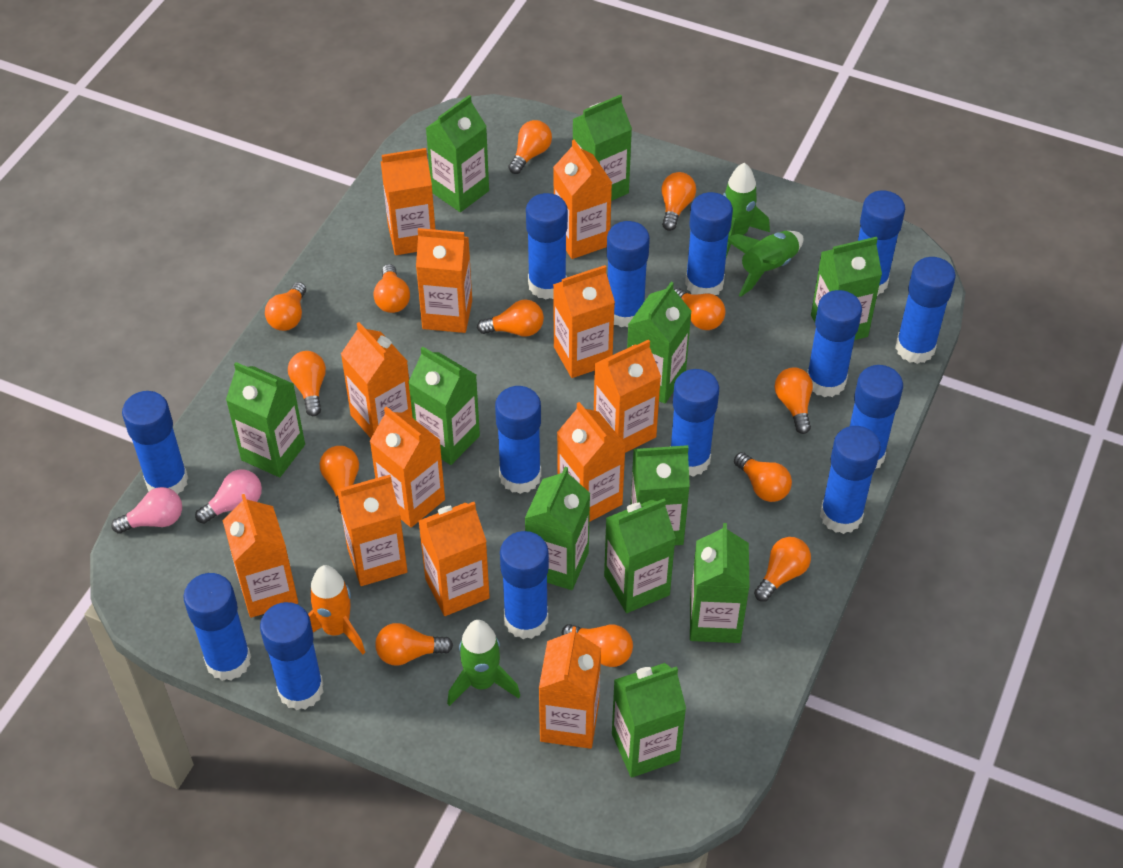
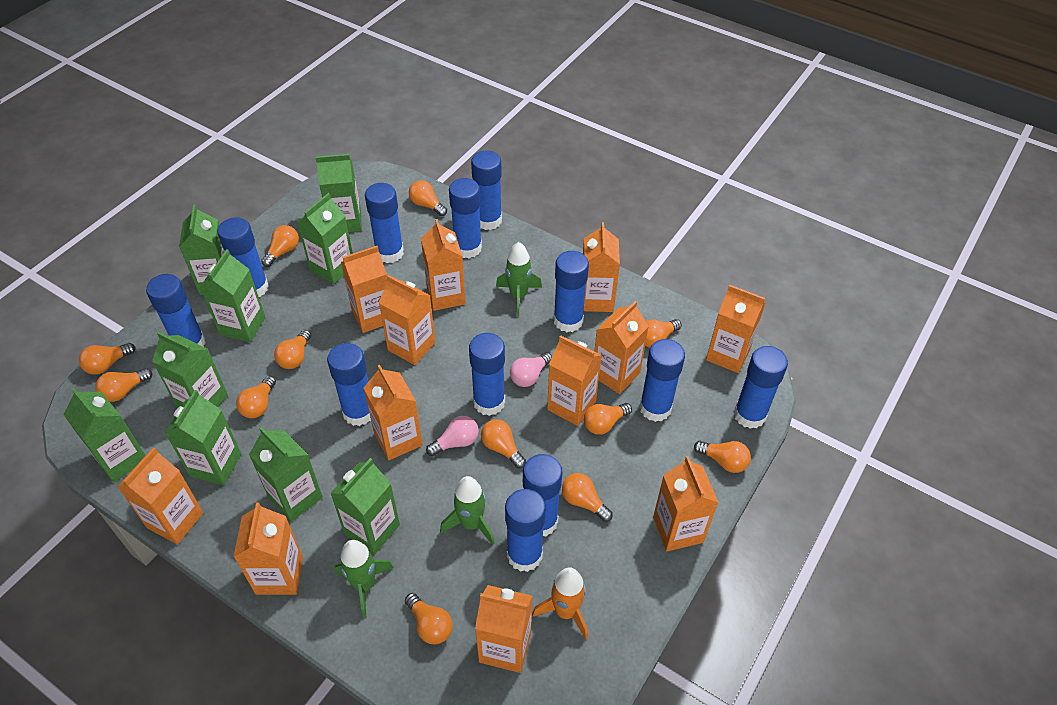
blue glue stick: [122,391,188,494] [183,573,251,681] [260,602,324,710] [495,386,541,494] [500,531,549,639] [526,193,568,300] [607,221,650,327] [670,369,719,477] [685,192,733,295] [807,290,862,397] [820,426,881,534] [850,365,903,468] [858,191,905,296] [895,257,956,364] = 14 -> [146,274,206,347] [218,217,269,297] [327,343,371,426] [365,183,404,263] [449,178,482,258] [469,333,505,416] [471,151,502,230] [505,489,546,572] [523,454,562,537] [554,251,589,332] [640,339,685,422] [734,346,788,429] = 12
green carton: [226,362,305,477] [408,346,480,465] [426,95,489,212] [524,467,590,590] [573,95,632,201] [604,498,676,613] [612,663,686,778] [627,282,692,404] [631,445,690,545] [690,523,749,643] [811,237,882,340] = 11 -> [64,387,145,482] [152,332,228,408] [165,390,241,485] [179,205,225,295] [200,249,266,342] [249,427,323,522] [297,193,353,284] [315,154,362,232] [330,458,400,555] = 9
orange light bulb: [265,282,306,331] [288,351,326,416] [320,446,359,513] [374,264,410,313] [375,623,453,666] [477,300,544,337] [508,120,552,174] [562,624,633,667] [662,172,696,231] [674,288,726,330] [734,452,792,502] [754,537,811,601] [774,367,813,434] = 13 -> [79,343,135,375] [95,368,152,402] [236,376,276,418] [261,225,299,267] [274,330,311,369] [405,593,453,644] [409,180,447,216] [481,419,526,468] [562,473,613,522] [584,403,632,435] [645,319,682,348] [694,441,751,473] = 12

